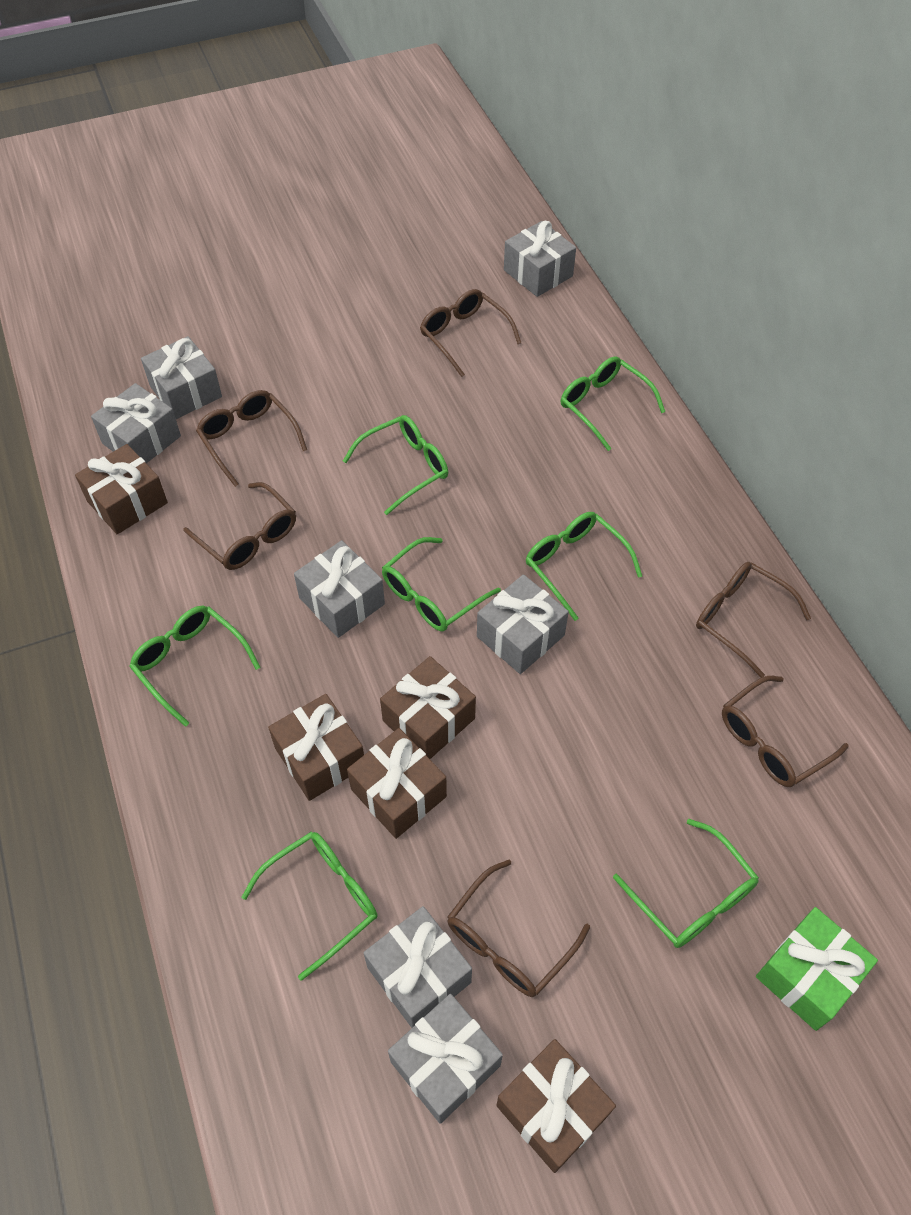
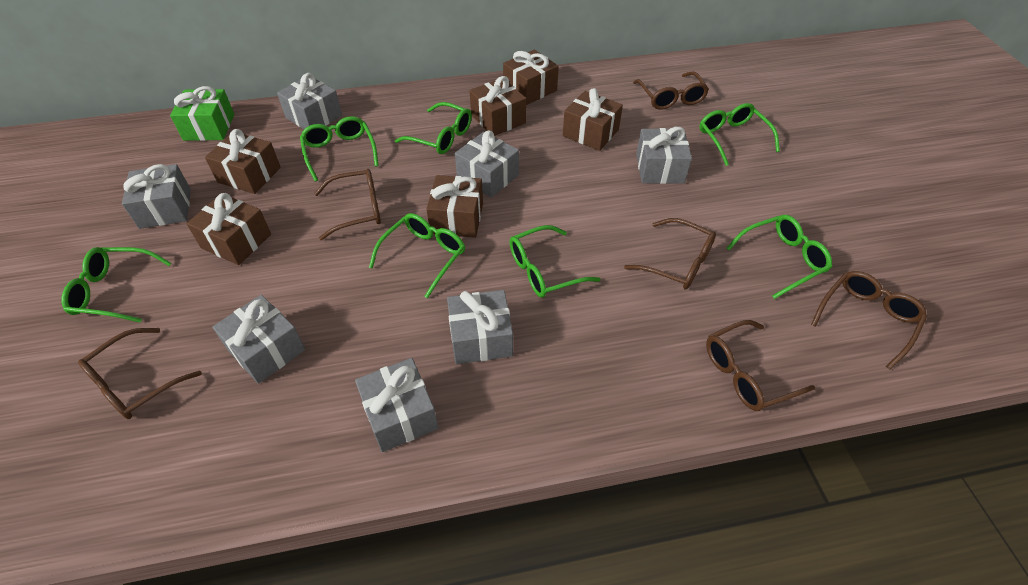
brown gift: [75,444,168,534] [268,694,364,801] [347,728,447,839] [380,656,476,759] [496,1039,616,1173] = 5 -> [186,193,271,265] [205,129,281,194] [426,175,483,238] [470,76,526,136] [503,50,559,105] [563,88,623,151] = 6

